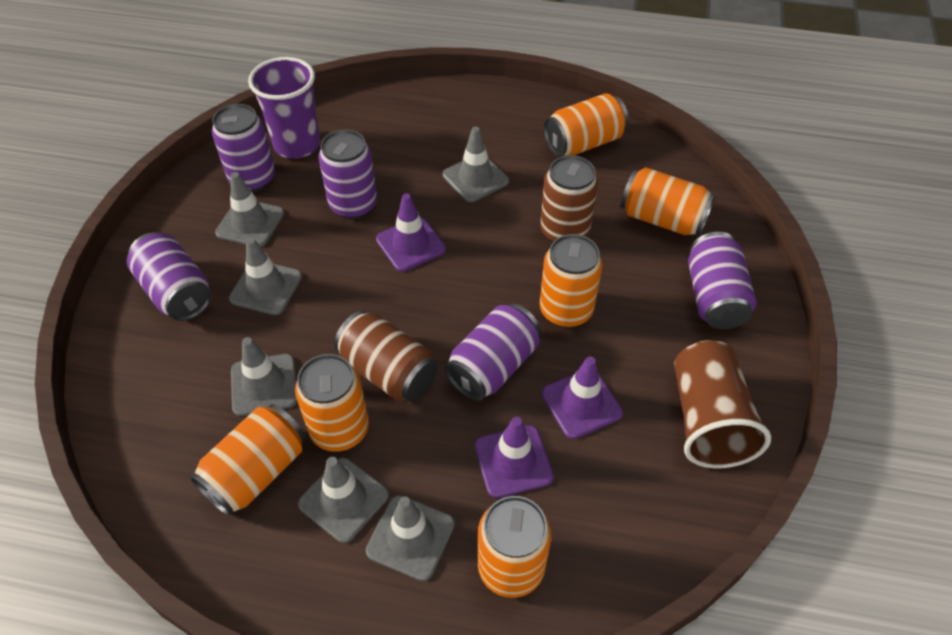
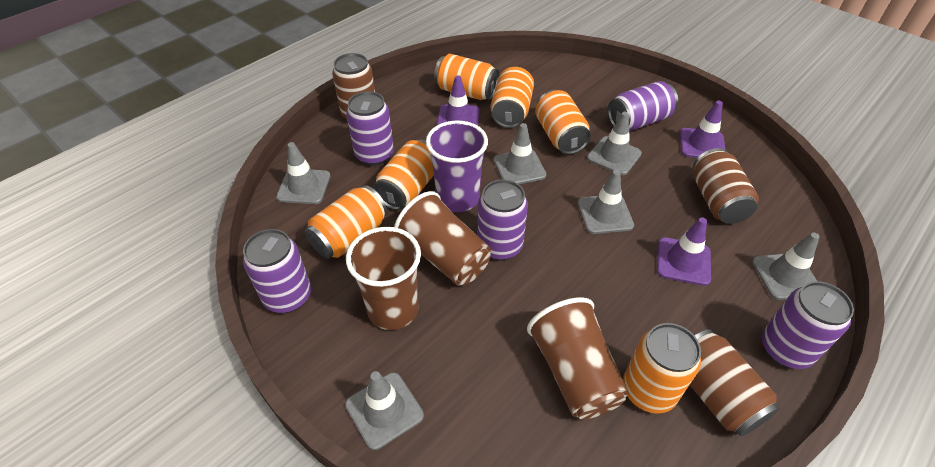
brown can: [334,311,438,402] [540,155,598,242] = 2 -> [332,53,375,119] [690,329,780,436] [693,148,759,224] = 3
brown cup: [674,340,771,468] = 1 -> [346,227,421,330] [394,191,491,286] [527,297,629,420] = 3

